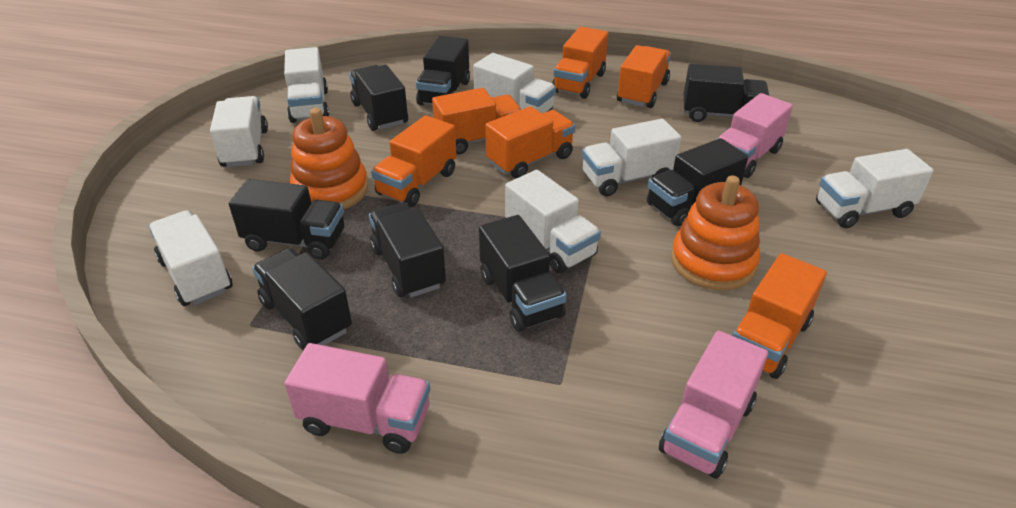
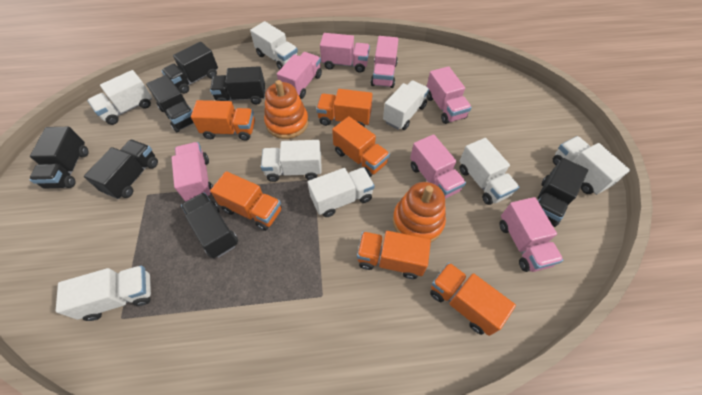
black truck: [229,179,344,260] [252,248,352,350] [349,65,408,131] [369,202,446,297] [416,36,470,106] [479,215,567,332] [647,138,748,226] [684,64,769,122] = 8 -> [29,127,89,189] [84,139,158,199] [146,75,194,132] [162,42,218,94] [181,192,238,259] [210,66,265,105] [538,158,588,227] = 7
pink truck: [285,343,430,454] [659,330,768,479] [716,93,793,178] = 3 -> [171,142,213,201] [277,52,322,99] [320,33,370,73] [371,36,398,88] [410,134,466,199] [427,66,472,124] [499,197,563,272] = 7
white truck: [149,211,232,306] [210,96,268,167] [284,47,329,123] [473,53,556,114] [505,170,601,273] [582,119,681,196] [816,149,934,228] = 7 -> [56,266,151,321] [88,70,152,125] [250,21,298,69] [261,140,321,182] [308,167,375,217] [383,80,429,130] [459,138,519,205] [553,136,630,195] = 8

